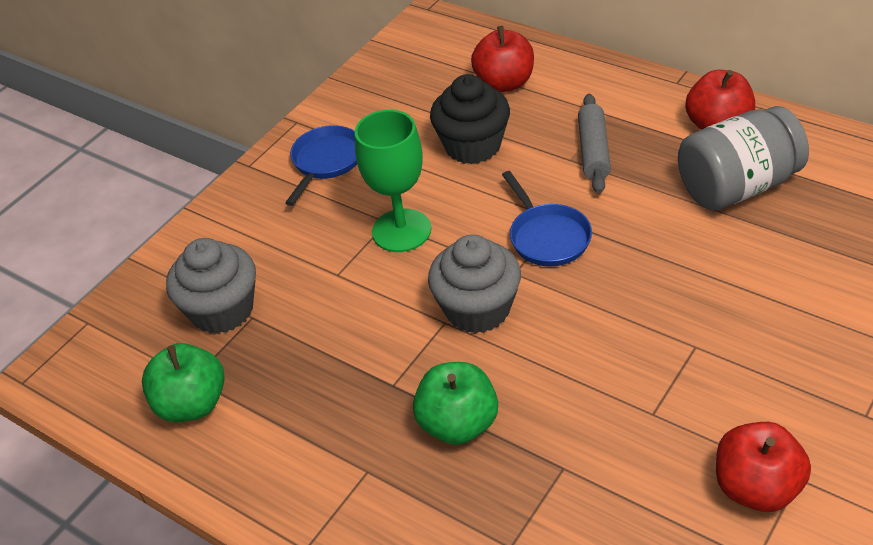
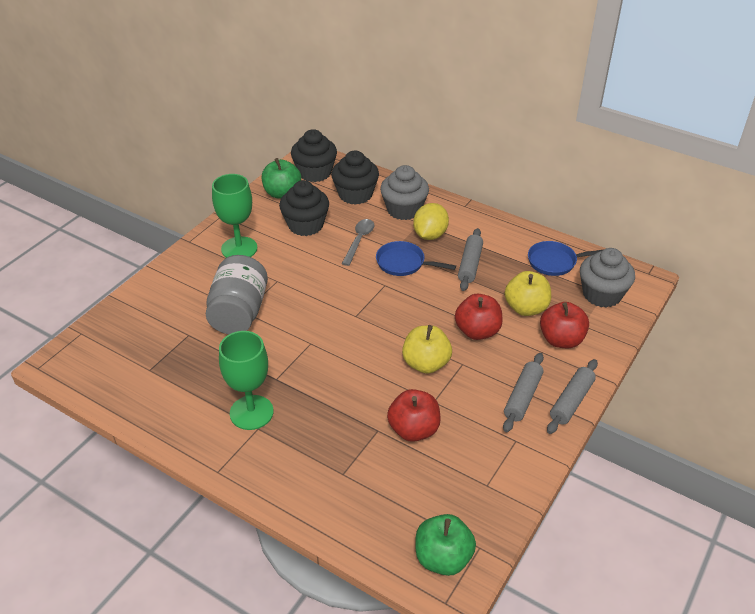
black cupcake: [430,74,510,164] = 1 -> [279,180,329,236] [291,129,337,182] [331,151,379,205] = 3
green goblet: [355,110,431,252] = 1 -> [212,174,257,258] [219,331,273,430] = 2
grey rolling pin: [578,94,611,193] = 1 -> [458,228,483,291] [503,353,544,432] [547,359,598,434] = 3
grey spoon: none = 0 -> [342,219,374,266] = 1
yellow apple: none = 0 -> [402,325,452,374] [505,271,551,316] = 2
yellow lemon: none = 0 -> [413,203,449,240] = 1

